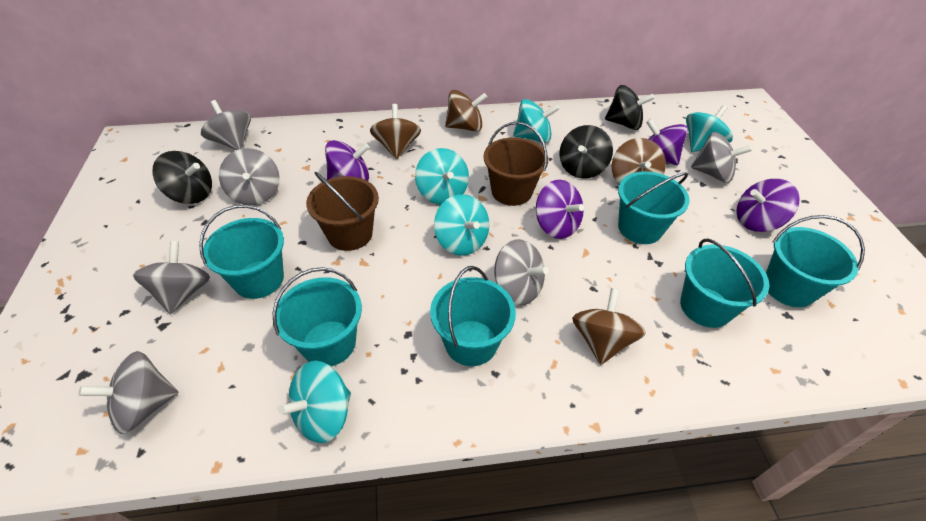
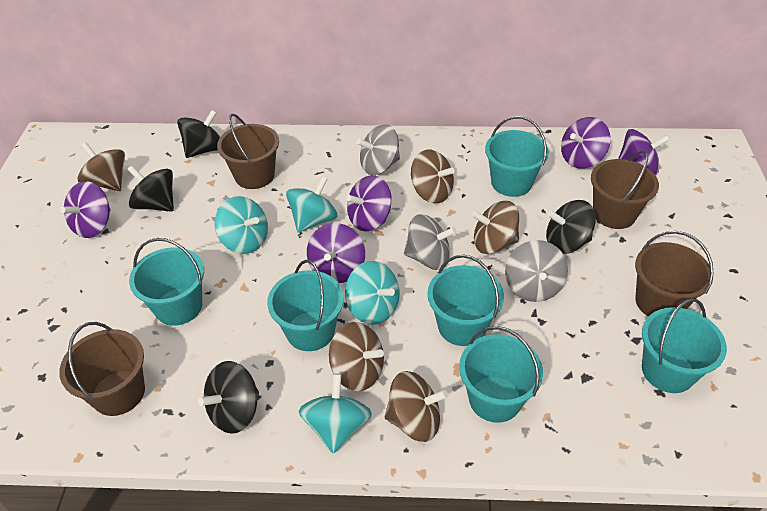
black spinning top: [153,151,212,204] [559,125,613,178] [605,85,655,130] = 3 -> [127,165,174,212] [177,110,220,158] [198,361,259,434] [546,200,596,254] = 4
brown bucket: [306,172,379,251] [483,122,548,206] = 2 -> [59,322,145,416] [217,114,279,189] [591,150,659,229] [635,231,713,316] = 4
brown spinning top: [370,104,421,159] [445,90,487,132] [572,288,646,365] [612,138,666,185] = 4 -> [78,143,125,191] [329,322,384,391] [385,371,448,442] [411,150,455,204] [472,201,519,254] = 5
grey spinning top: [78,351,179,434] [133,241,210,314] [201,100,251,150] [219,148,280,205] [494,239,548,305] [691,132,752,183] = 6 -> [357,125,400,175] [404,214,457,270] [505,240,568,302] = 3
purple spinning top: [325,140,370,181] [536,180,584,239] [646,119,688,165] [736,179,800,232] = 4 -> [60,181,110,238] [307,223,365,283] [346,175,392,231] [561,117,611,169] [618,129,670,175] = 5
turquoise spinning top: [279,361,351,443] [415,148,469,204] [434,194,489,256] [513,99,559,143] [686,105,733,152] = 5 -> [214,196,268,254] [286,176,337,232] [299,374,372,454] [345,261,400,325] = 4

